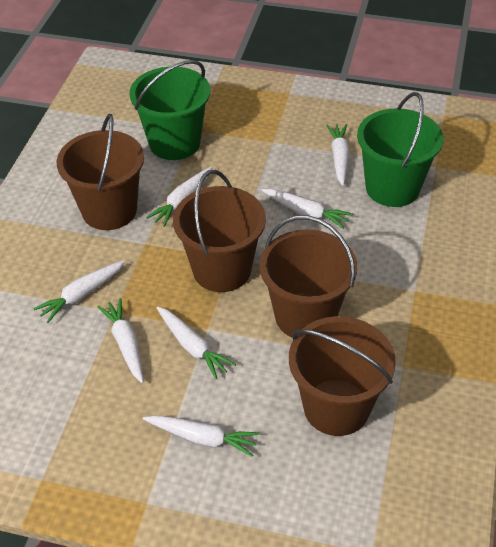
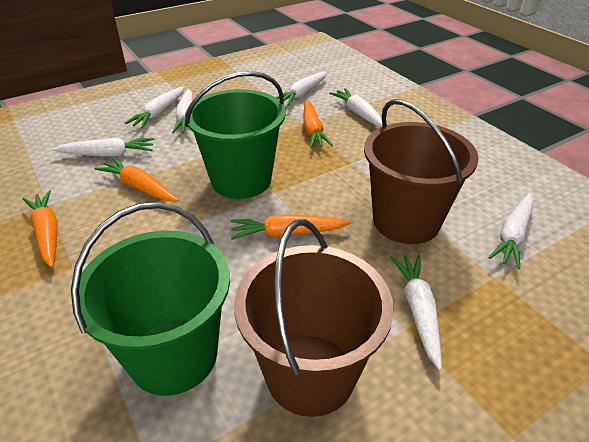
brown bucket: [57,114,144,230] [173,170,266,292] [260,215,357,337] [289,316,396,436] = 4 -> [234,219,394,417] [364,99,479,244] = 2
orange carrot: none = 0 -> [23,190,58,268] [94,157,178,202] [231,214,351,240] [303,100,333,148] = 4

